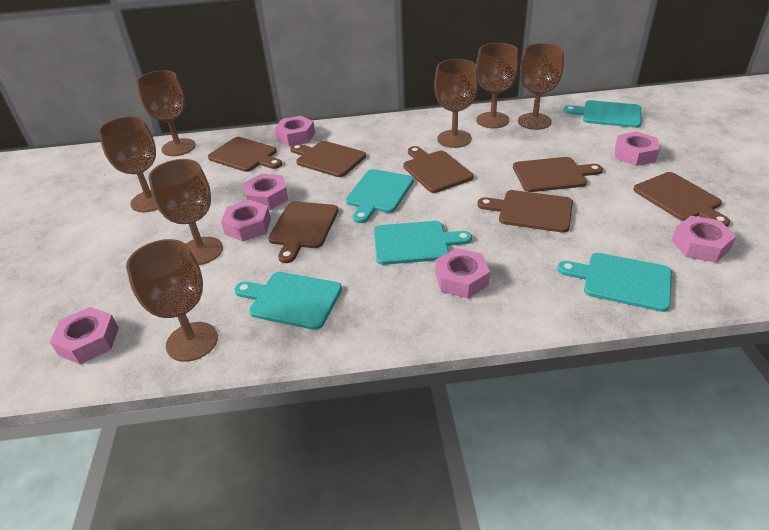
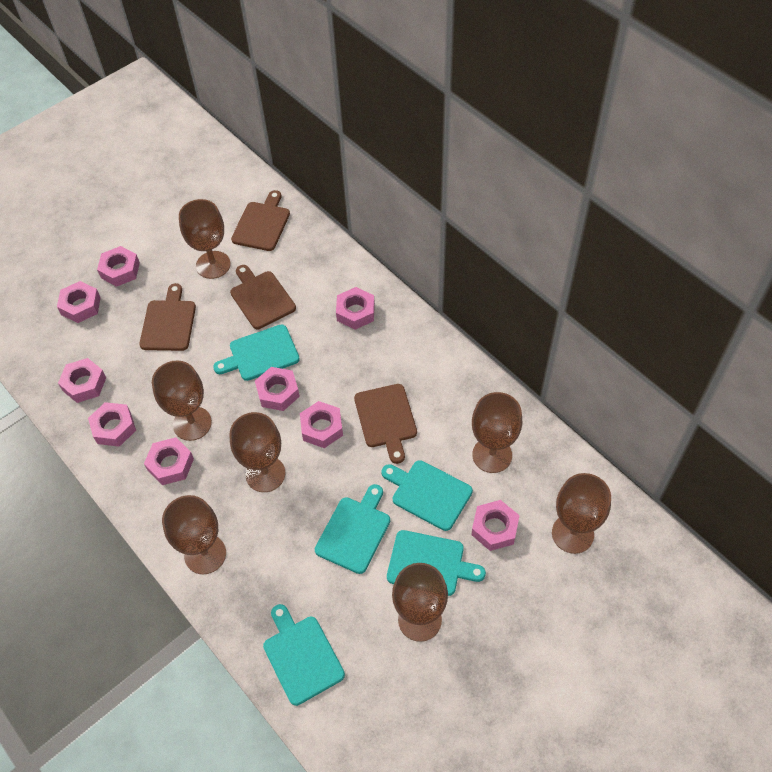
brown cutting board: [208,137,282,172] [268,201,339,263] [290,141,366,177] [403,146,473,193] [477,190,573,233] [513,157,603,192] [633,172,730,227] = 7 -> [139,283,196,351] [230,265,296,329] [231,190,290,251] [354,384,417,464] = 4
pink nut: [50,307,119,364] [221,200,271,242] [244,174,289,210] [275,116,315,146] [435,248,490,298] [615,131,659,166] [671,216,736,263] = 7 -> [57,281,101,323] [58,358,106,403] [88,402,136,447] [97,246,140,287] [144,437,194,485] [255,367,300,411] [300,401,343,448] [336,287,375,330] [471,500,520,551] = 9

